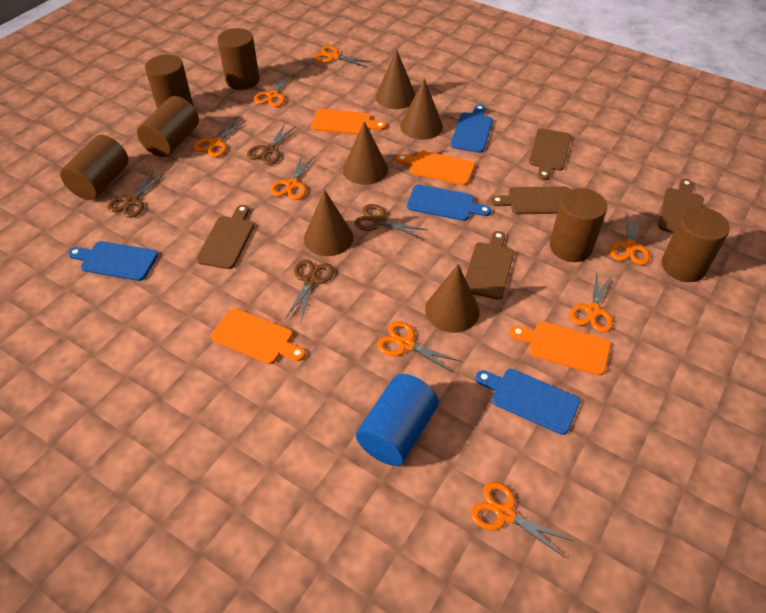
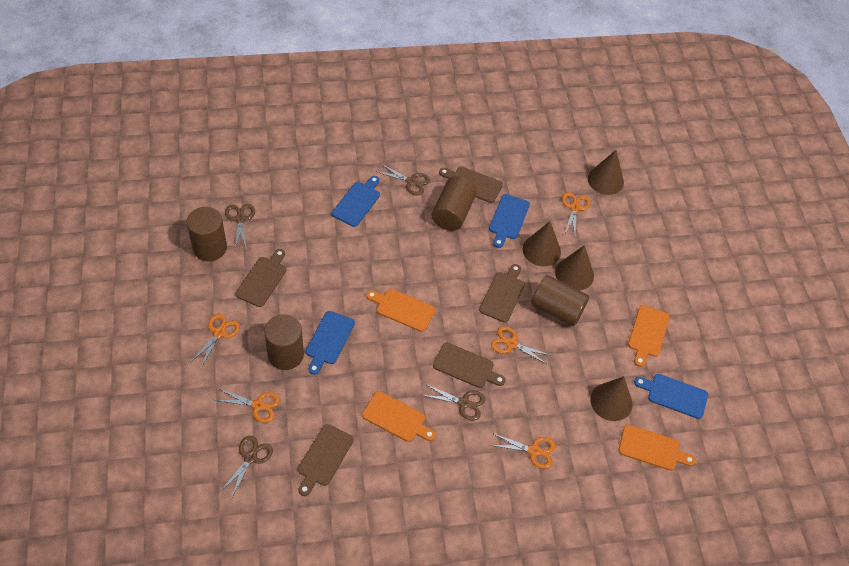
blue cylinder: [356,374,439,466] = 1 -> none = 0
brown cone: [304,190,354,256] [343,121,388,185] [375,49,416,109] [400,79,443,140] [425,264,480,333] = 5 -> [523,221,561,267] [555,245,594,290] [588,150,624,195] [590,376,633,421] = 4
brown cylinder: [60,135,128,200] [137,96,199,157] [145,54,193,109] [217,28,260,90] [550,188,607,262] [662,207,730,282] = 6 -> [187,207,227,261] [264,314,304,370] [431,176,477,231] [531,275,589,326] = 4
orange scissors: [194,117,247,157] [254,72,295,107] [270,155,314,200] [314,46,371,67] [377,321,462,373] [471,482,574,558] [570,273,613,332] [610,213,650,265] = 8 -> [191,314,240,368] [215,388,280,423] [489,433,556,469] [491,326,553,365] [562,192,591,235] = 5

